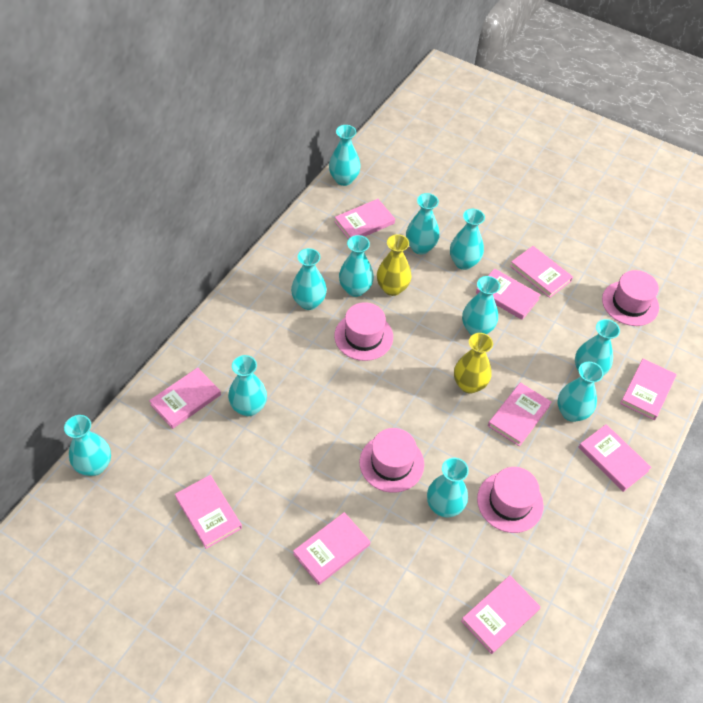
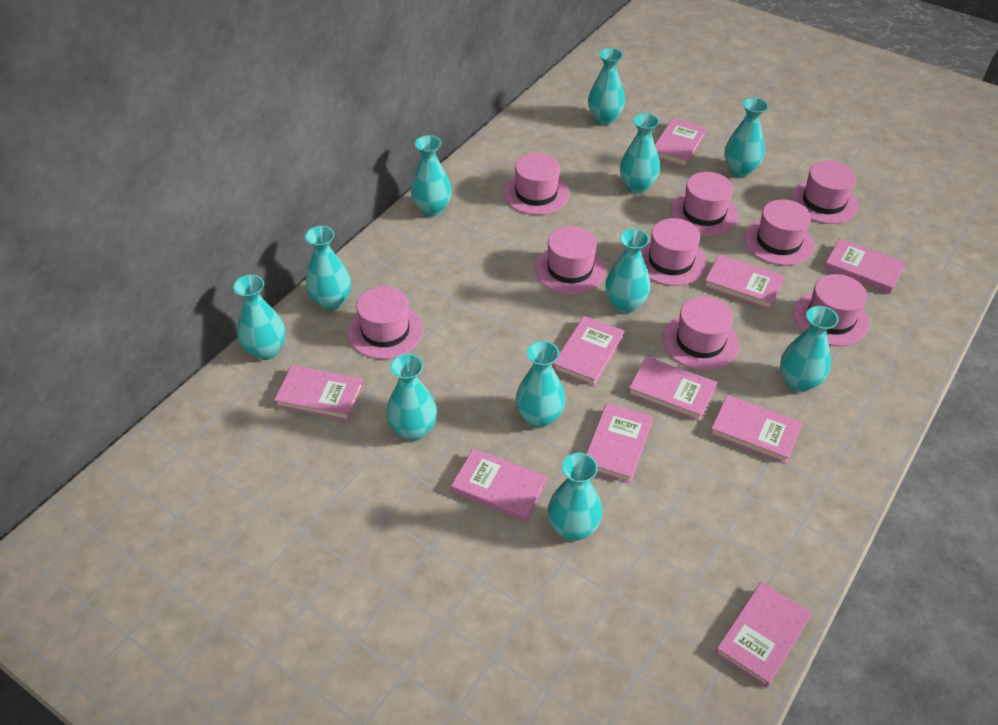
pink hat: [334,302,393,361] [360,428,424,493] [477,467,544,533] [602,270,659,326] = 4 -> [348,286,423,359] [504,153,569,215] [535,226,606,294] [640,218,707,286] [663,296,739,370] [671,172,738,236] [744,199,814,265] [790,161,858,224] [793,274,869,346] = 9
yellow vase: [377,234,412,296] [454,333,493,394] = 2 -> none = 0

